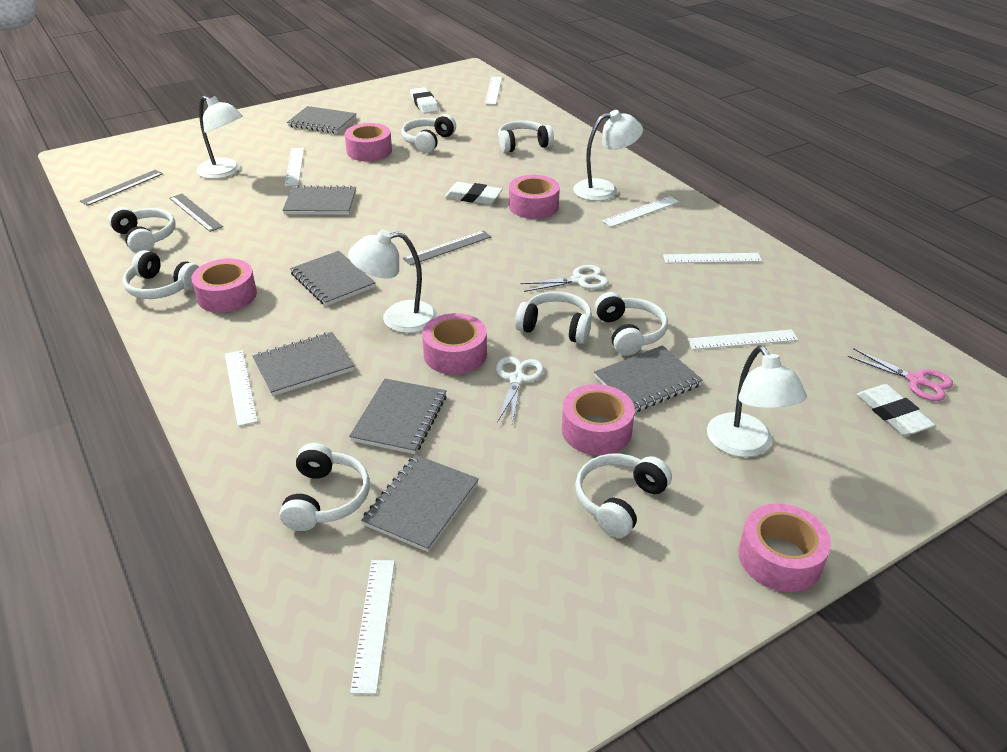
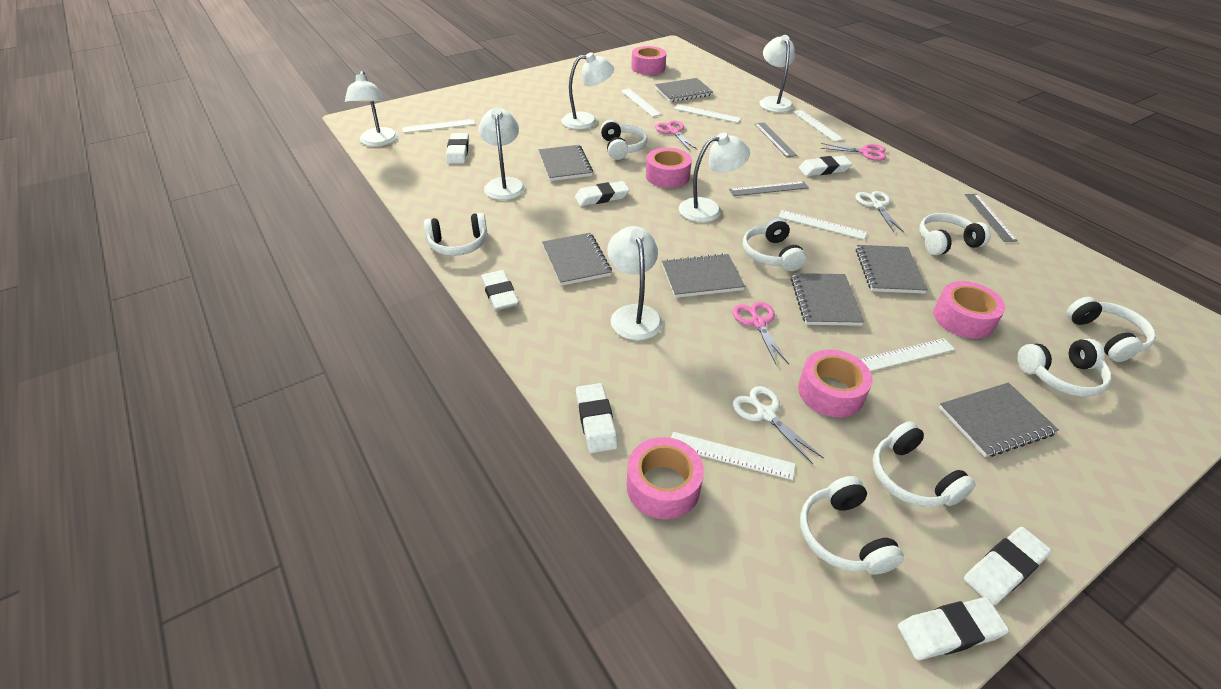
pink scissors: [847,348,953,401] = 1 -> [655,121,698,151] [732,302,789,365] [821,143,886,161] = 3
pink tape: [191,259,257,313] [345,123,392,161] [422,313,487,375] [509,175,560,219] [562,384,635,455] [738,503,831,592] = 6 -> [627,437,704,519] [631,46,666,75] [646,147,692,188] [798,350,873,417] [933,281,1006,339] = 5
white eraser: [410,87,439,114] [445,182,502,204] [857,384,935,436] = 3 -> [446,133,469,164] [481,270,519,310] [575,181,629,206] [576,383,618,453] [799,155,852,176] [898,597,1009,660] [964,527,1052,605] = 7
white lamp: [196,96,243,179] [348,230,437,333] [573,110,643,201] [707,346,807,457] = 4 -> [345,71,398,146] [479,108,526,200] [562,52,614,129] [607,226,663,340] [679,133,750,222] [759,35,795,112] = 6

